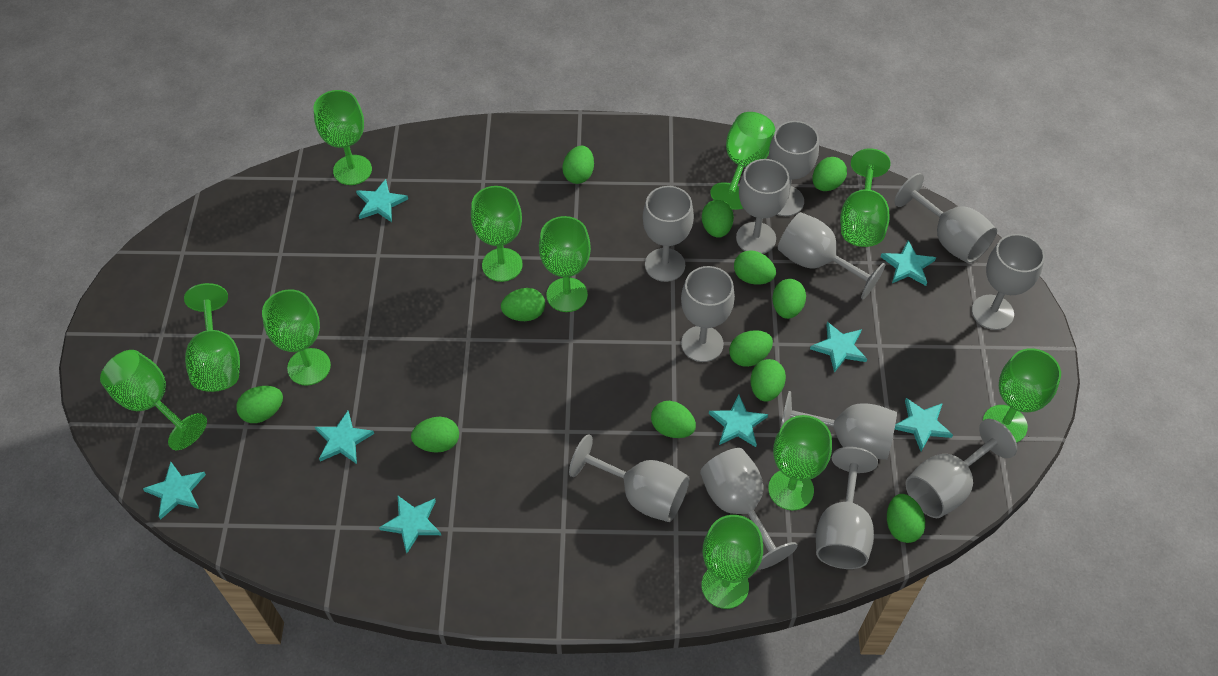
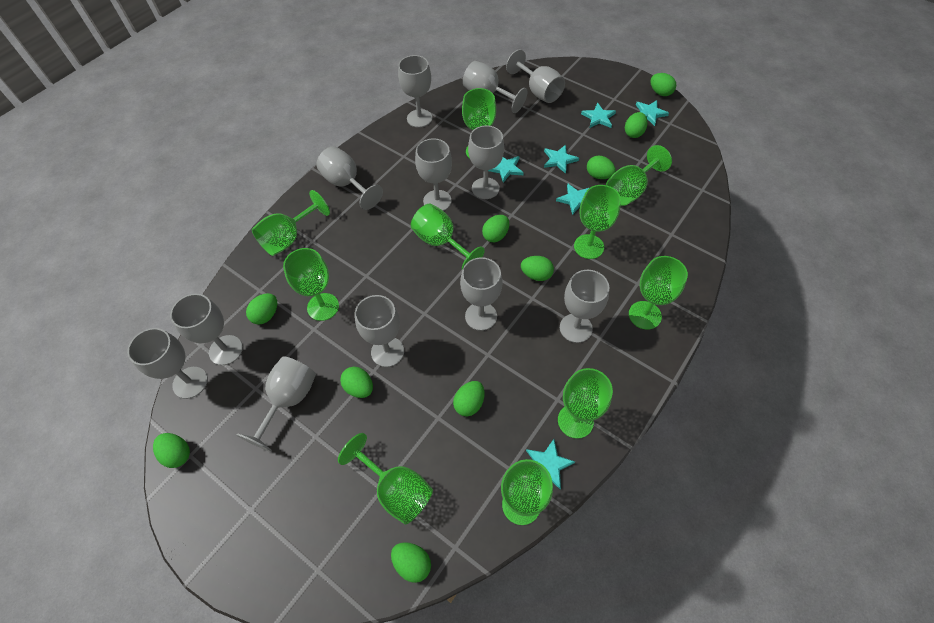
green egg: [236,386,283,423] [411,417,459,453] [501,288,545,321] [562,146,594,184] [651,401,696,438] [702,200,734,238] [729,330,773,367] [734,250,776,285] [751,359,786,402] [772,279,806,319] [812,157,847,191] [887,494,925,543] = 12 -> [153,433,190,468] [246,293,277,325] [340,367,373,398] [391,542,431,583] [453,381,484,416] [482,215,509,242] [521,256,554,281] [587,155,616,179] [625,112,648,138] [650,73,676,96] = 10
green goblet: [100,350,207,450] [184,283,240,392] [262,289,331,386] [314,90,372,185] [471,186,523,282] [539,216,591,312] [702,515,763,609] [710,112,775,210] [768,415,832,510] [840,148,890,247] [983,348,1061,443] = 11 -> [252,190,330,256] [283,248,339,321] [338,433,433,524] [411,204,485,270] [462,88,496,159] [501,459,553,525] [558,368,613,439] [574,185,621,259] [606,145,672,206] [629,256,688,330] = 10
turquoise star: [143,462,206,519] [315,411,374,464] [356,179,408,222] [379,496,441,553] [709,395,768,447] [810,322,867,373] [881,240,936,286] [895,398,953,451] = 8 -> [488,156,524,183] [526,439,575,489] [544,145,579,174] [556,184,589,215] [581,103,616,128] [636,100,669,126] = 6

